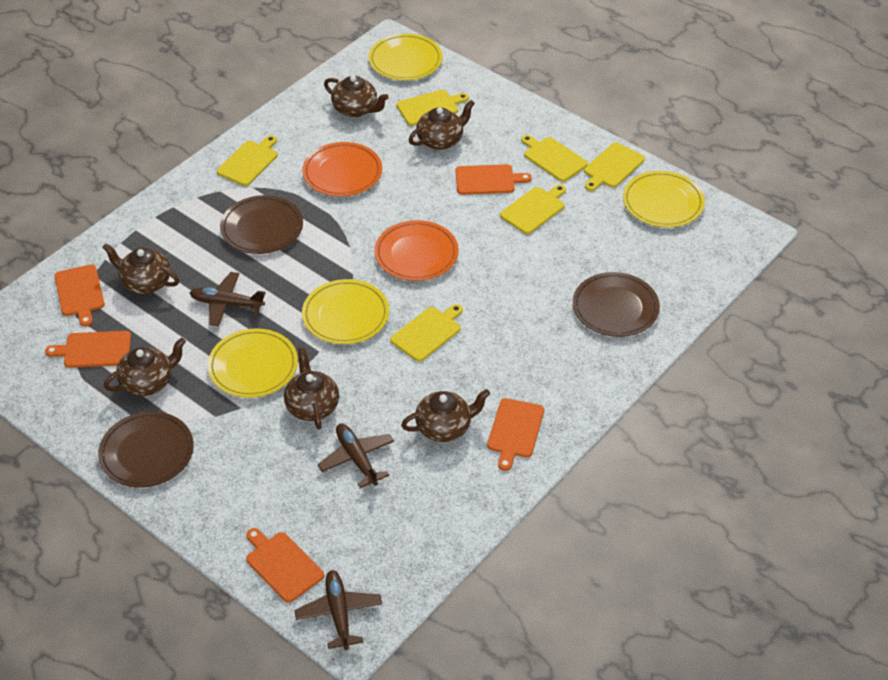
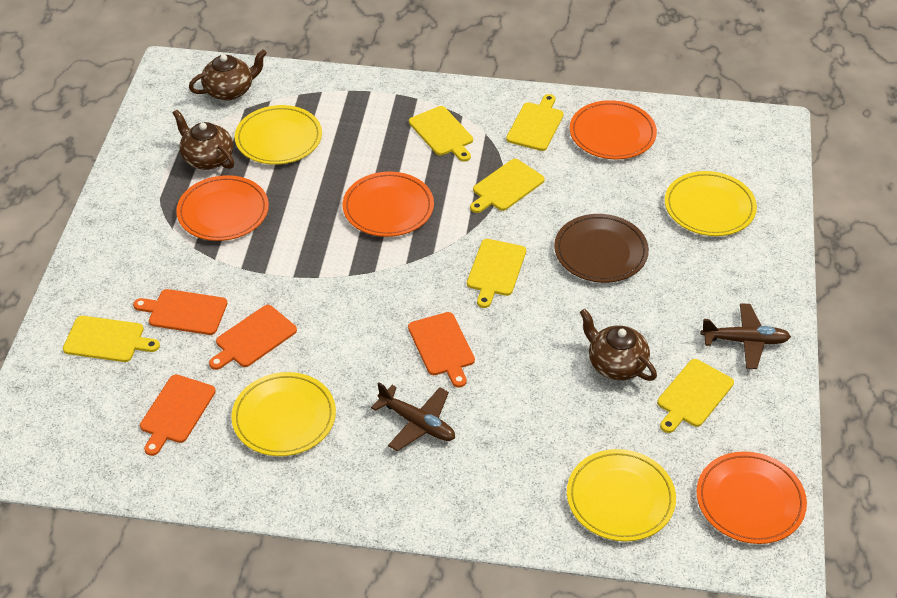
brown plane: [190,272,266,327] [294,570,382,650] [318,424,394,488] = 3 -> [371,382,455,451] [701,303,791,369] = 2
brown plate: [98,411,194,488] [220,195,303,254] [573,272,660,337] = 3 -> [554,214,649,283] = 1
brown teapot: [102,243,179,294] [104,338,186,396] [284,348,339,429] [324,75,389,117] [401,389,490,442] [409,100,475,150] = 6 -> [173,110,234,170] [189,49,267,100] [580,309,657,381] = 3
orange cutting board: [45,331,131,368] [54,265,105,327] [246,528,324,603] [455,164,532,195] [487,398,544,471] = 5 -> [133,289,227,335] [140,375,216,456] [209,305,297,370] [408,312,475,388] = 4
orange plate: [302,142,382,197] [374,220,459,281] = 2 -> [176,175,269,241] [343,172,434,237] [570,100,657,159] [696,451,807,544] = 4

